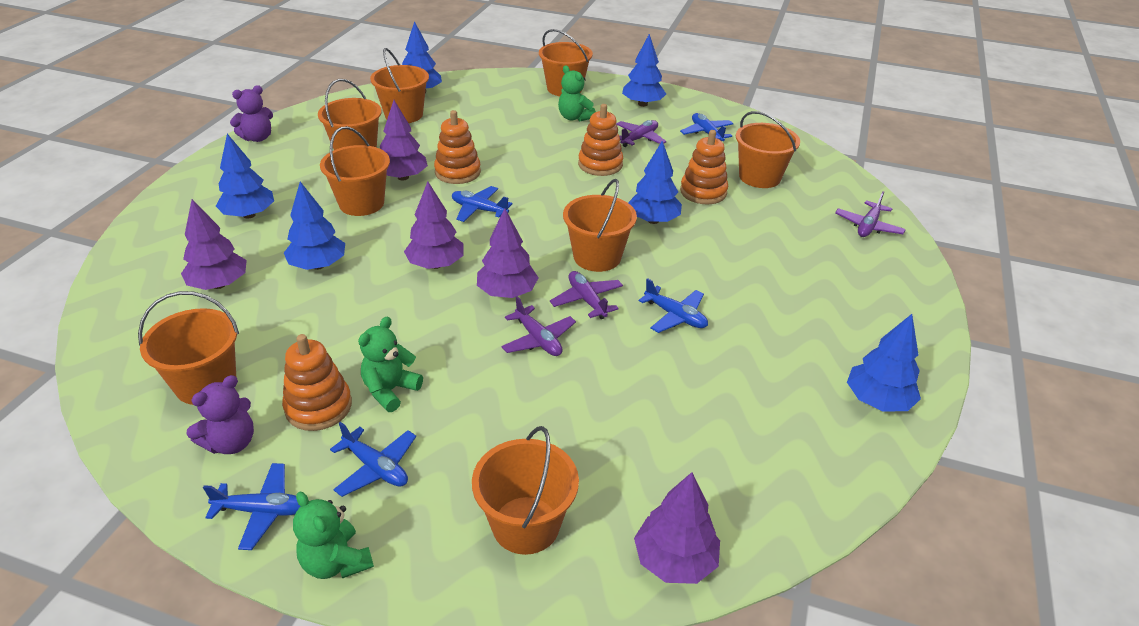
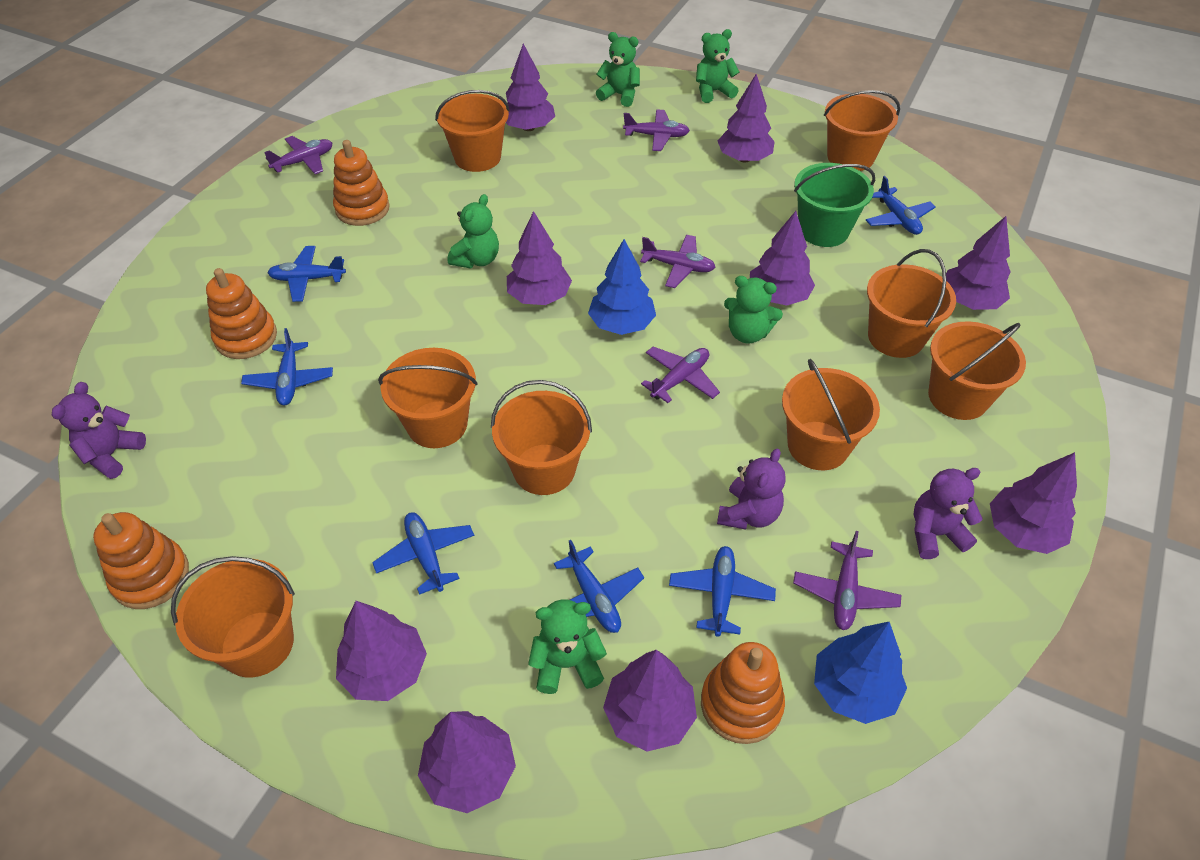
blue plane: [203,463,301,550] [330,422,416,497] [452,186,513,222] [639,278,708,333] [680,113,734,141] = 5 -> [241,328,333,405] [268,246,346,302] [372,512,474,595] [554,540,644,633] [669,546,776,637] [866,176,936,235] = 6
blue tree: [216,134,274,219] [284,182,345,270] [402,21,442,93] [622,34,666,107] [628,141,682,224] [847,314,921,412] = 6 -> [588,239,656,335] [814,622,907,724] = 2
green bucket: none = 0 -> [794,163,875,247] = 1
green teddy bear: [293,492,374,579] [358,317,423,412] [558,65,596,122] = 3 -> [448,194,499,269] [528,599,607,694] [596,32,640,107] [696,29,739,103] [724,276,783,344] = 5
purple plane: [501,296,576,356] [550,271,623,319] [616,120,667,147] [835,191,906,237] = 4 -> [264,136,332,174] [623,110,690,151] [640,235,715,288] [641,347,720,403] [793,531,901,630] = 5
purple teddy bear: [187,375,254,454] [230,85,273,142] = 2 -> [52,382,146,479] [717,449,786,530] [914,468,982,559] = 3
purple tree: [181,199,247,290] [380,100,428,181] [404,182,464,269] [477,209,538,298] [634,472,720,584] = 5 -> [336,601,427,701] [418,711,516,813] [506,44,555,131] [507,211,572,305] [603,650,697,752] [718,74,775,163] [750,211,815,306] [946,216,1011,310] [990,452,1077,554] = 9

